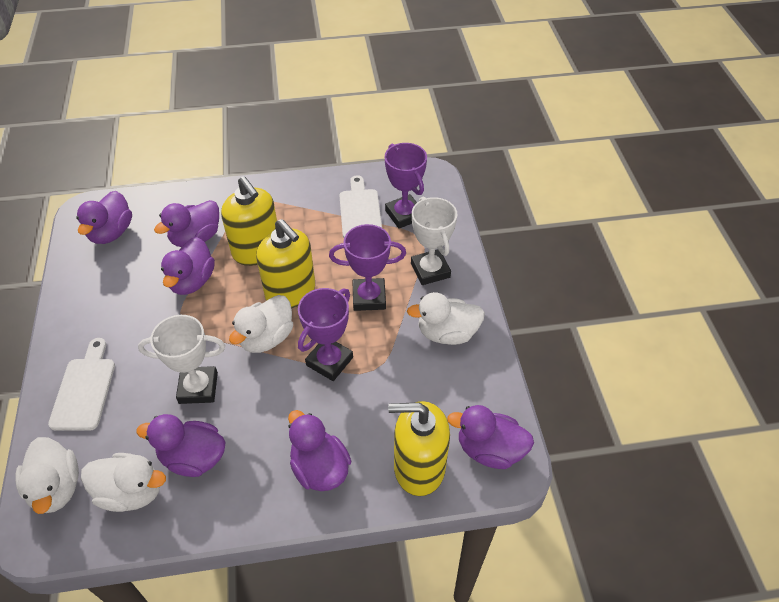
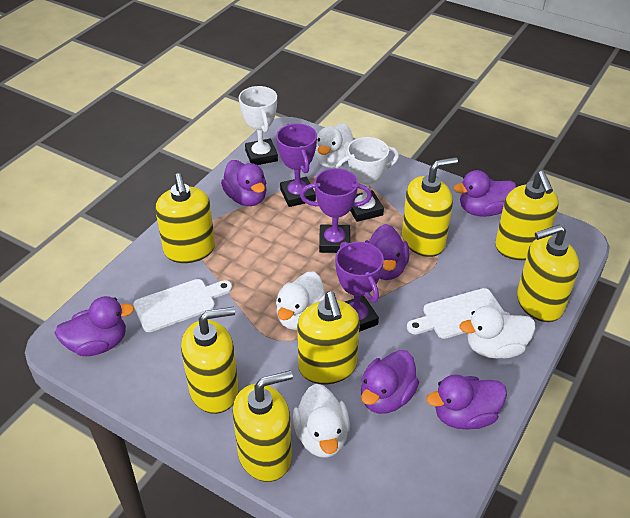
yellow soap dispenser: [221,176,277,266] [256,219,315,308] [388,401,450,496] = 3 -> [156,173,215,263] [181,307,239,414] [233,370,293,482] [297,291,360,384] [402,157,458,257] [495,171,559,260] [517,224,579,322] = 7

